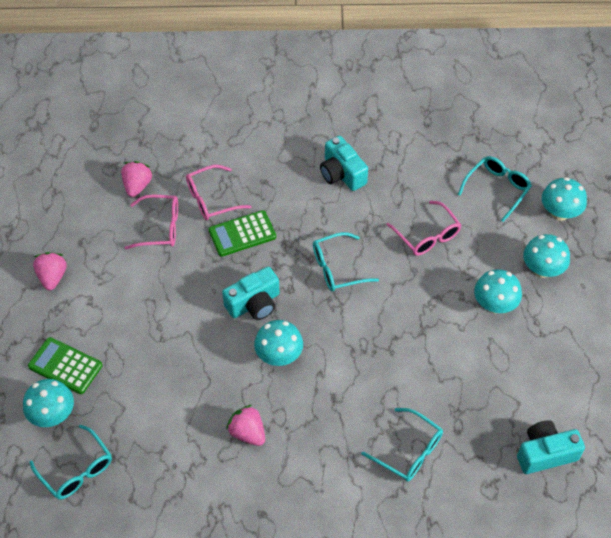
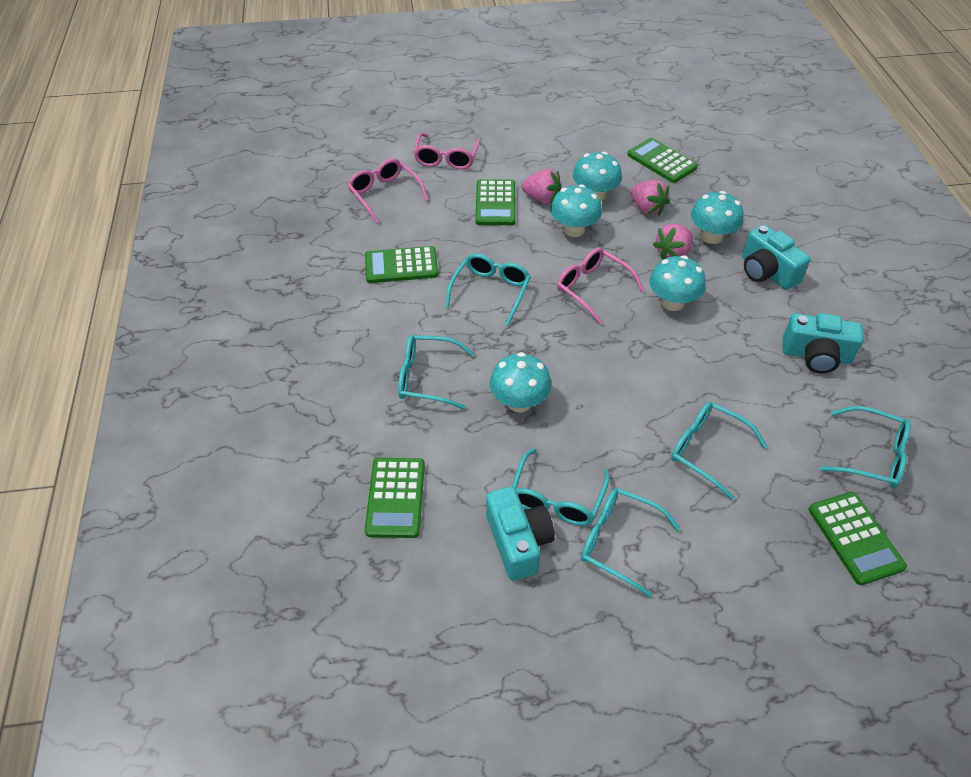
green calculator: [28,337,102,394] [209,210,276,257] = 2 -> [365,246,438,283] [365,458,425,538] [475,179,516,225] [627,138,698,183] [809,492,907,585] = 5
turquoise glasses: [29,425,112,499] [313,232,379,291] [361,408,443,482] [458,156,532,222] = 4 -> [398,335,474,410] [445,253,531,326] [512,448,610,526] [581,488,681,598] [671,402,767,500] [820,406,911,488] = 6

